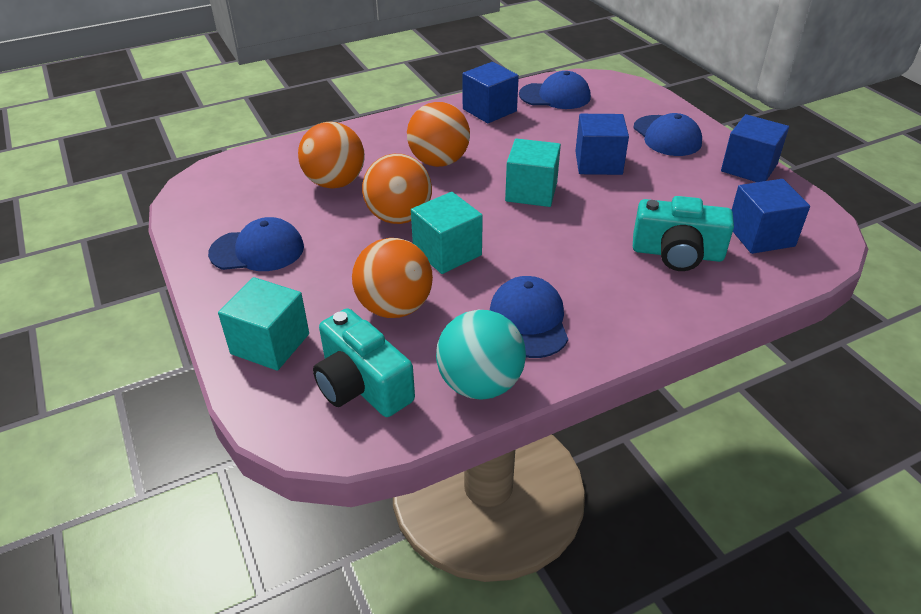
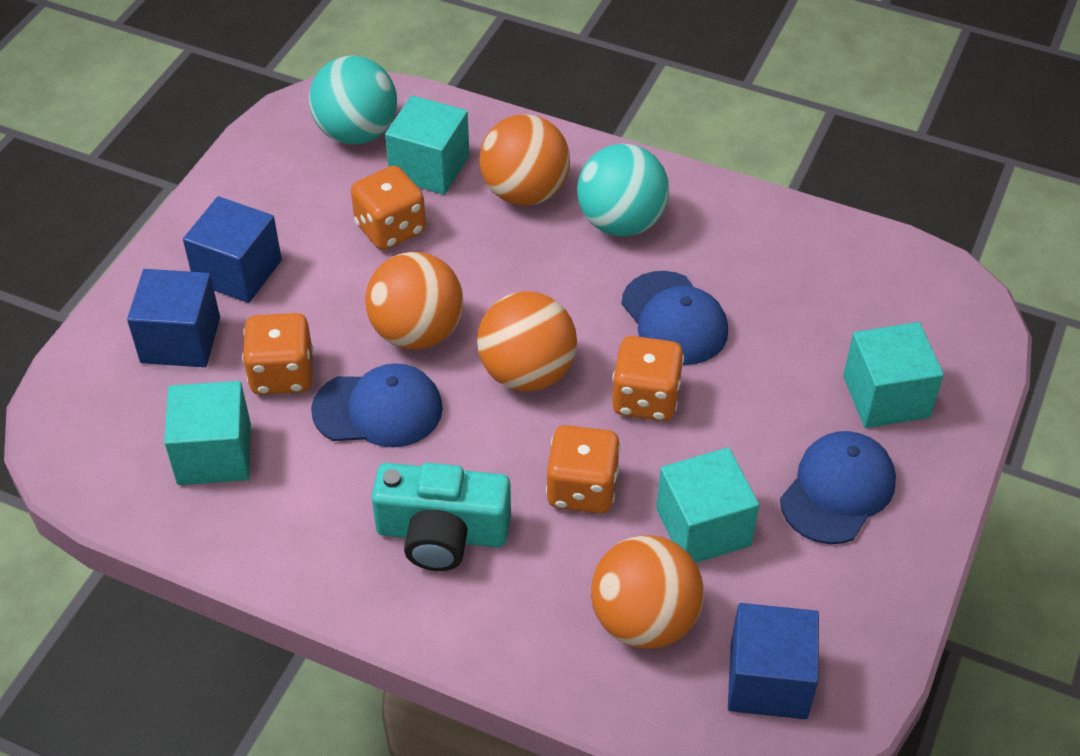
blue cap: [208,217,304,271] [490,276,568,358] [519,71,591,109] [633,113,702,156] = 4 -> [311,363,443,448] [621,271,728,365] [780,431,896,544] = 3
blue cube: [462,62,519,123] [575,114,629,175] [721,114,789,182] [732,179,810,254] = 4 -> [127,269,220,367] [183,196,282,303] [728,603,819,719] = 3
orange dice: none = 0 -> [242,313,314,395] [351,166,426,250] [546,425,621,514] [612,336,684,421] = 4
turquoise ball: [436,310,526,399] = 1 -> [309,56,397,145] [577,144,669,237] = 2
turquoise camera: [313,308,415,417] [633,196,734,271] = 2 -> [371,463,511,571] = 1
turquoise cube: [218,277,309,371] [411,192,483,274] [505,138,561,207] = 3 -> [164,381,251,485] [385,95,470,195] [656,447,759,563] [843,322,944,428] = 4

